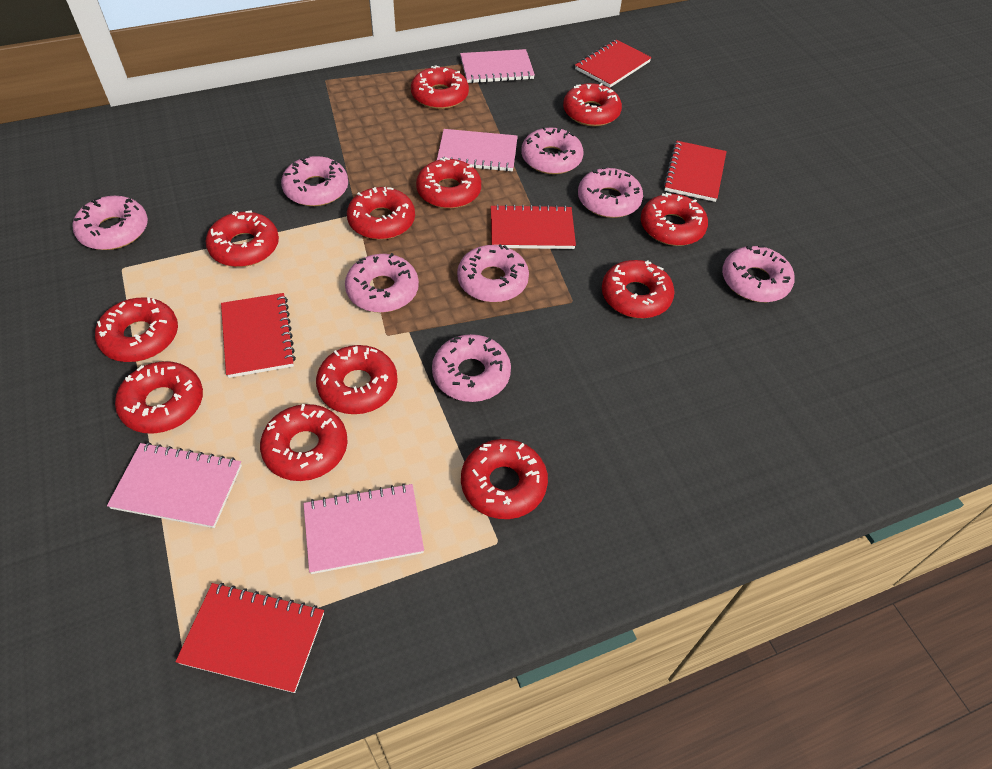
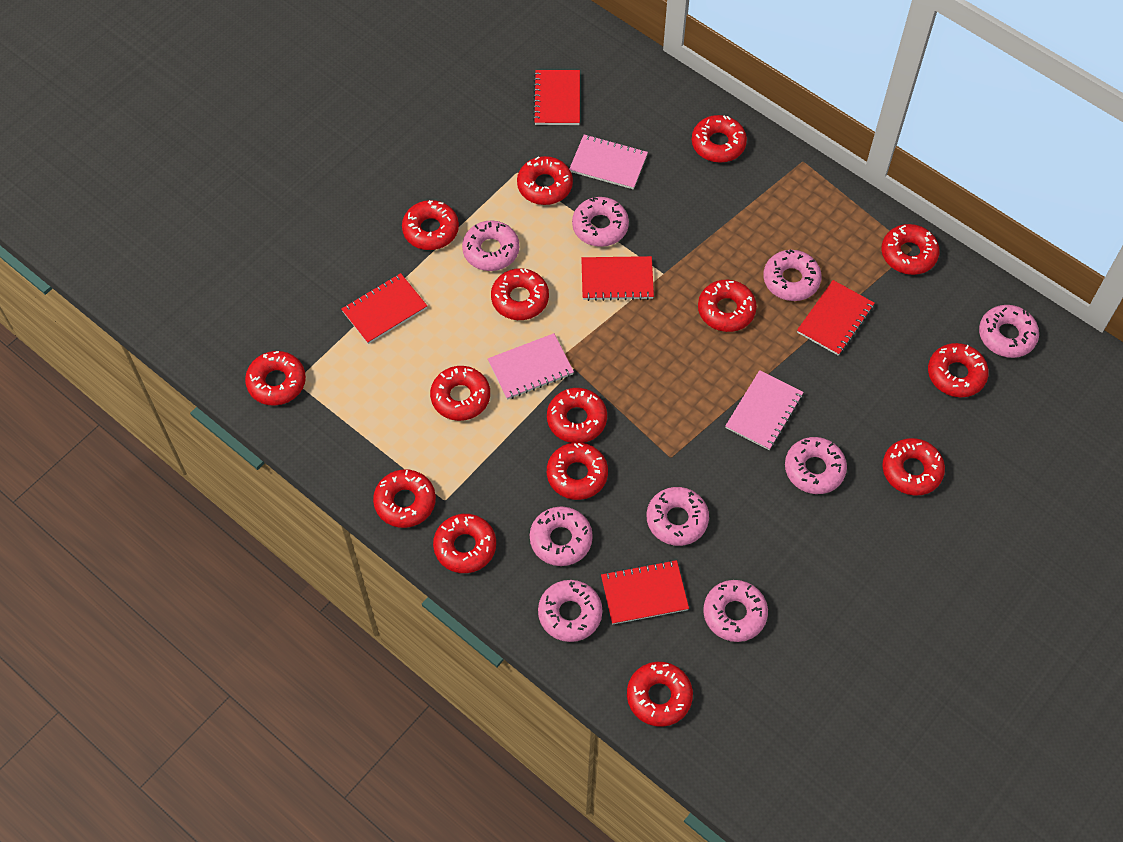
pink donut: [73,196,148,250] [281,156,348,206] [345,253,419,313] [432,334,511,402] [457,244,529,302] [521,126,583,174] [578,166,643,218] [722,245,794,302] = 8 -> [462,220,519,271] [530,507,593,566] [538,580,603,642] [572,197,629,247] [647,487,709,546] [703,580,768,642] [763,250,822,301] [785,437,847,494] [979,305,1039,358] = 9
pink notebook: [107,442,242,528] [303,483,424,574] [437,129,518,172] [460,49,535,83] = 4 -> [488,333,574,400] [569,135,648,189] [726,370,804,450] = 3
red donut: [95,297,178,362] [115,361,203,434] [206,210,279,267] [260,404,348,481] [316,345,398,414] [347,187,415,240] [411,65,469,109] [416,157,481,209] [461,439,548,519] [563,83,622,126] [602,260,675,318] [641,193,708,246] = 12 -> [245,351,306,406] [373,469,436,528] [402,200,459,250] [430,366,490,421] [433,514,496,573] [491,268,549,320] [517,156,573,205] [547,388,607,443] [547,442,608,500] [627,662,693,727] [692,115,747,163] [698,280,757,332] [881,224,940,275] [882,438,945,496] [928,343,989,397] = 15

